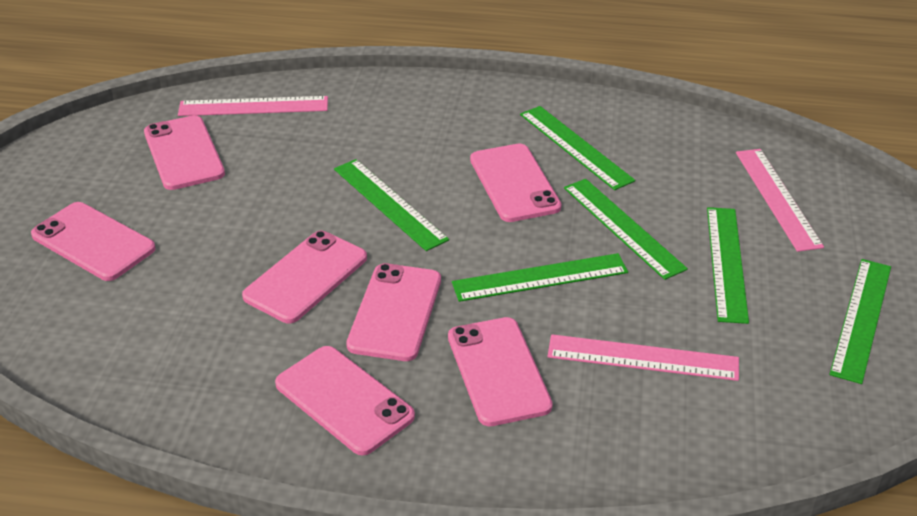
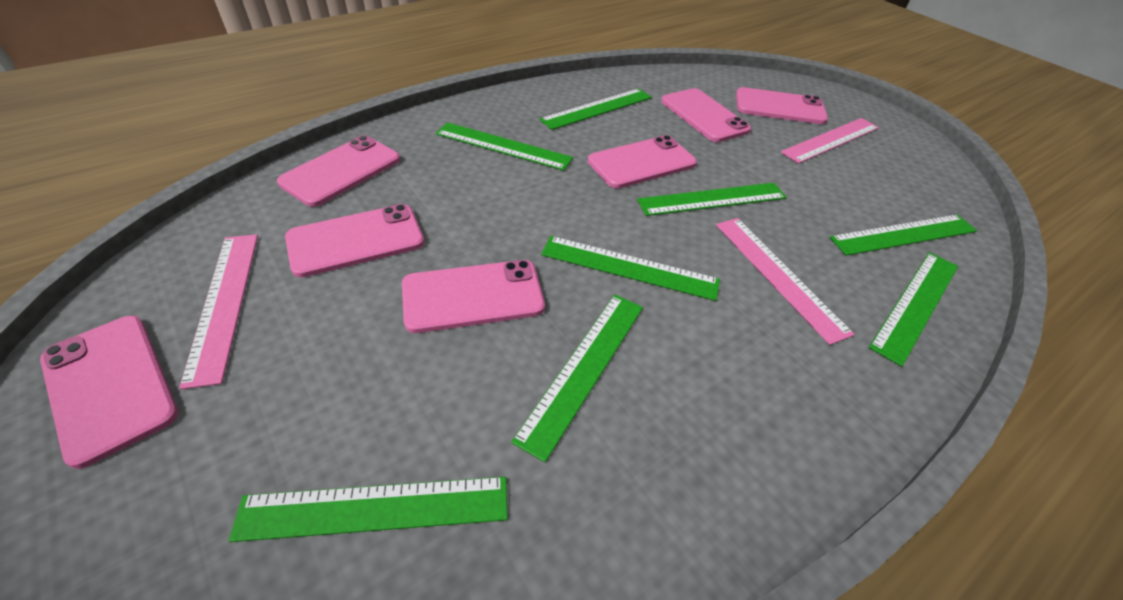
green ruler: [334,159,449,251] [452,253,628,302] [520,106,635,190] [564,179,688,280] [707,207,749,324] [829,259,891,384] = 6 -> [229,477,508,542] [436,122,573,171] [511,295,643,462] [539,88,652,130] [541,236,720,301] [637,183,787,216] [829,215,977,256] [869,252,958,367] = 8

